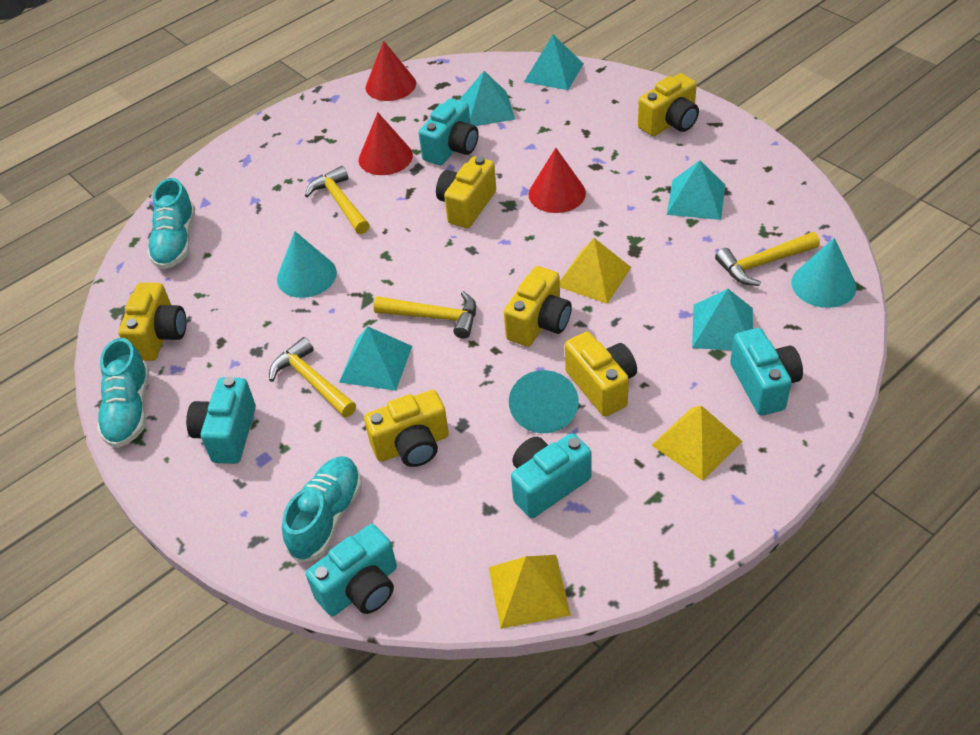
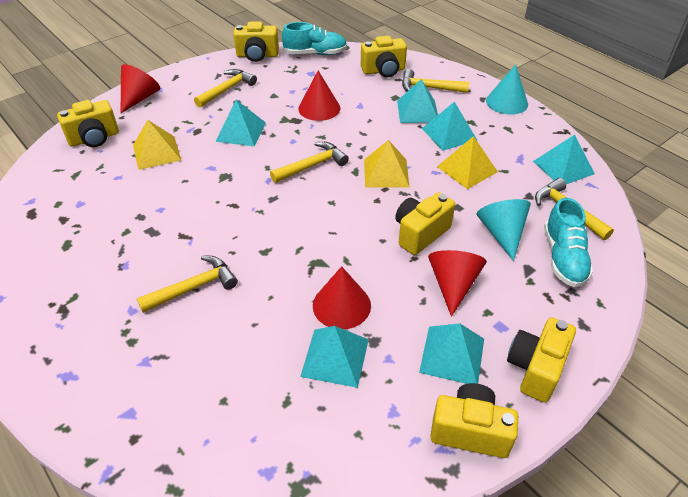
red cone: [359,113,413,175] [366,41,416,101] [528,148,586,213] = 3 -> [121,64,160,113] [298,71,341,121] [313,266,371,329] [428,250,487,317] = 4
turquoise camera: [186,377,256,464] [306,524,397,616] [419,98,479,165] [511,433,592,518] [730,328,803,416] = 5 -> none = 0
turquoise cone: [277,231,337,298] [509,370,579,433] [791,238,856,308] = 3 -> [476,199,531,261] [486,64,528,115] = 2
turquoise pyramid: [339,327,412,391] [460,71,515,126] [524,35,584,90] [667,160,725,220] [692,289,753,350] = 5 -> [215,100,266,147] [300,326,369,388] [397,79,438,123] [419,323,484,384] [422,102,477,151] [533,135,595,184] = 6
turquoise shoe: [97,338,149,448] [147,178,195,269] [282,457,362,563] = 3 -> [282,22,347,55] [544,198,593,287] = 2
yellow hammer: [269,337,356,417] [305,166,370,234] [374,291,476,339] [715,232,820,286] = 4 -> [137,256,238,313] [194,69,257,108] [270,142,349,183] [402,69,470,93] [535,178,614,240] = 5

